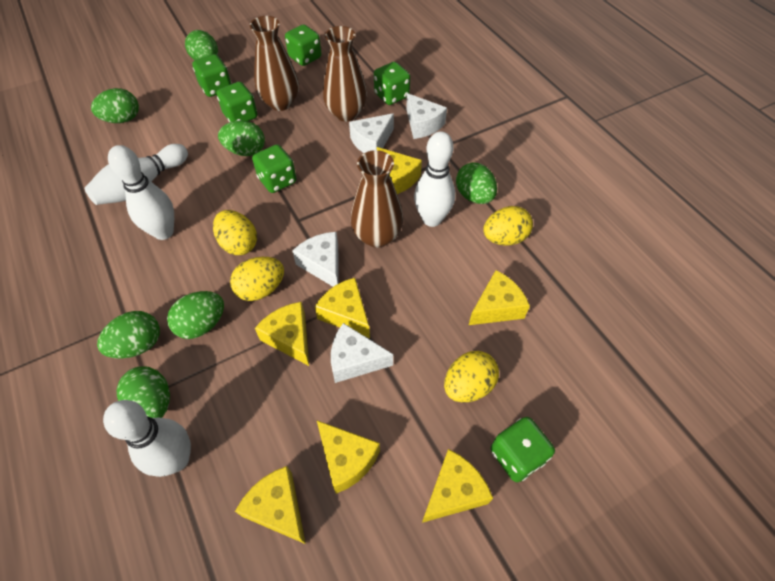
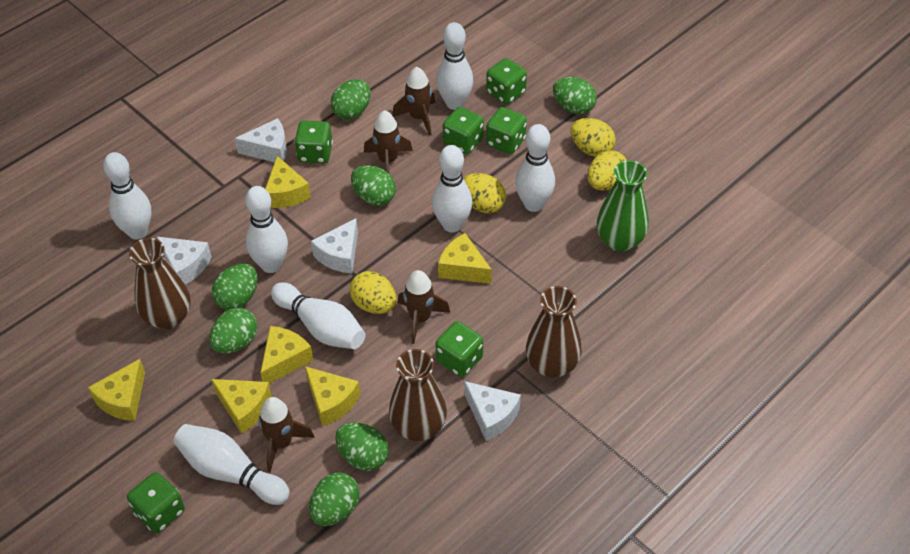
brown rocket: none = 0 -> [258,397,315,472] [364,110,413,173] [392,67,435,136] [398,270,450,344] = 4
green vase: none = 0 -> [597,160,649,252] = 1
white bowling pin: [84,144,188,205] [103,400,191,477] [108,145,174,240] [414,131,455,227] = 4 -> [103,152,151,240] [173,424,290,505] [245,186,288,273] [271,282,365,349] [432,145,472,233] [436,22,473,110] [515,124,555,212] = 7
yellow cheese: [235,466,306,544] [255,302,309,366] [315,278,370,338] [317,421,380,494] [377,147,422,194] [422,449,493,523] [469,270,530,325] = 7 -> [88,359,145,421] [211,379,272,434] [260,326,314,384] [265,156,311,208] [305,366,360,426] [438,233,492,284] = 6

